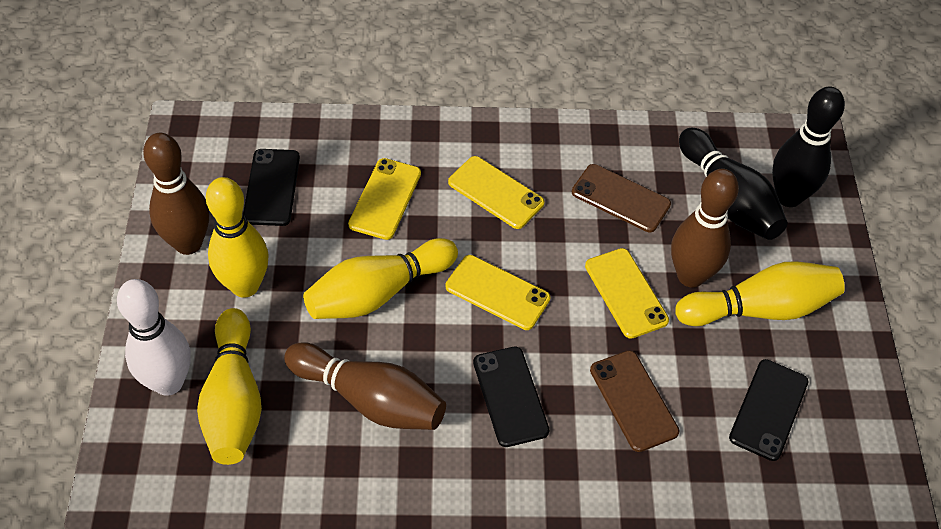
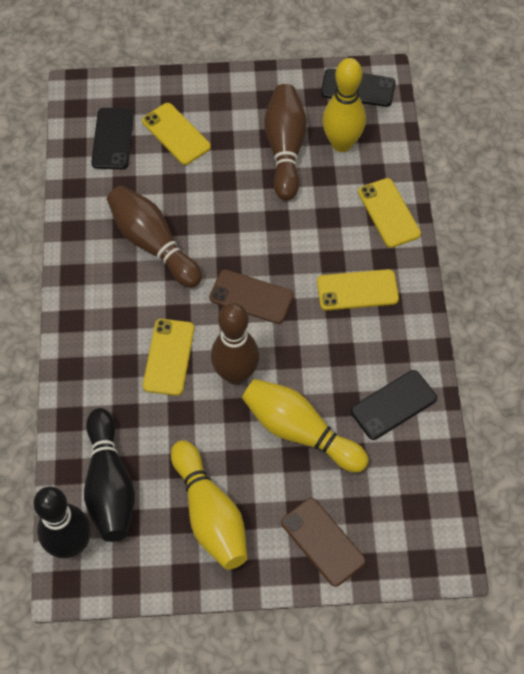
white bowling pin: [117,279,191,396] = 1 -> none = 0
yellow bowling pin: [197,308,262,465] [206,177,269,298] [303,238,458,319] [675,261,845,326] = 4 -> [171,440,247,570] [242,379,369,473] [322,58,366,152] = 3

